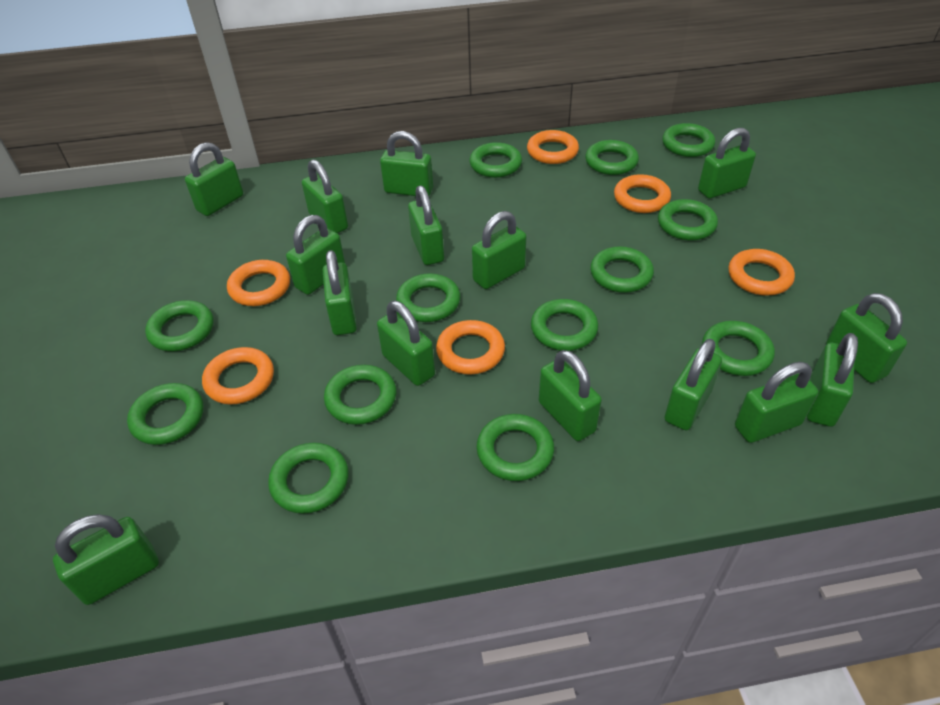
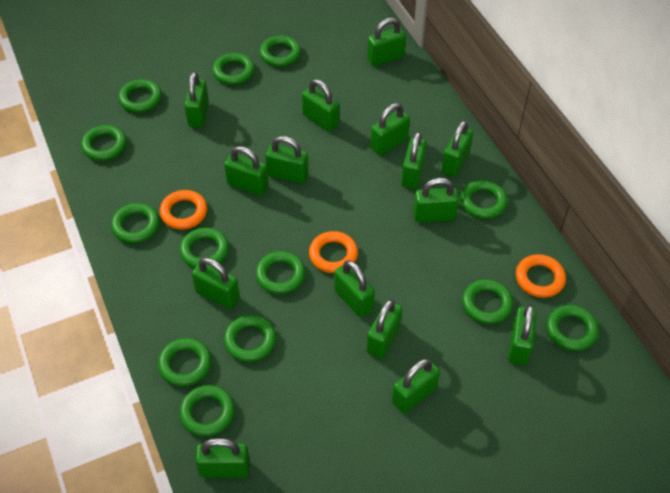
orange ring: [202,347,274,404] [227,260,290,306] [436,320,505,375] [527,130,579,164] [614,174,671,213] [728,249,795,296] = 6 -> [160,190,207,230] [309,231,358,273] [516,254,566,298] = 3

